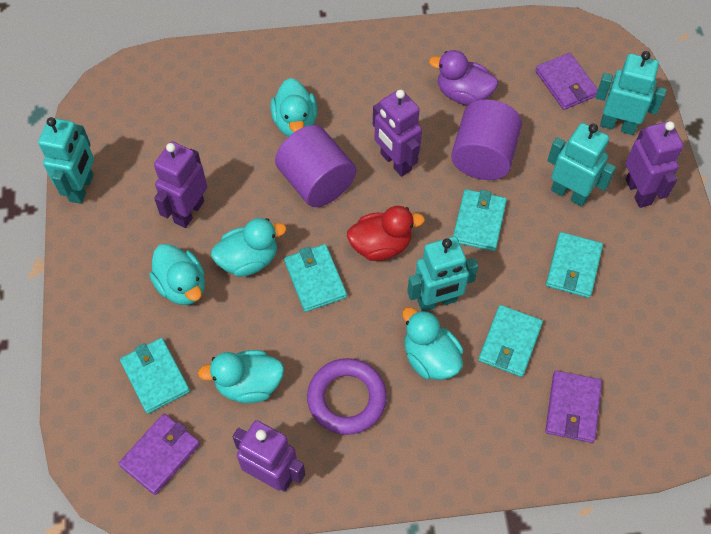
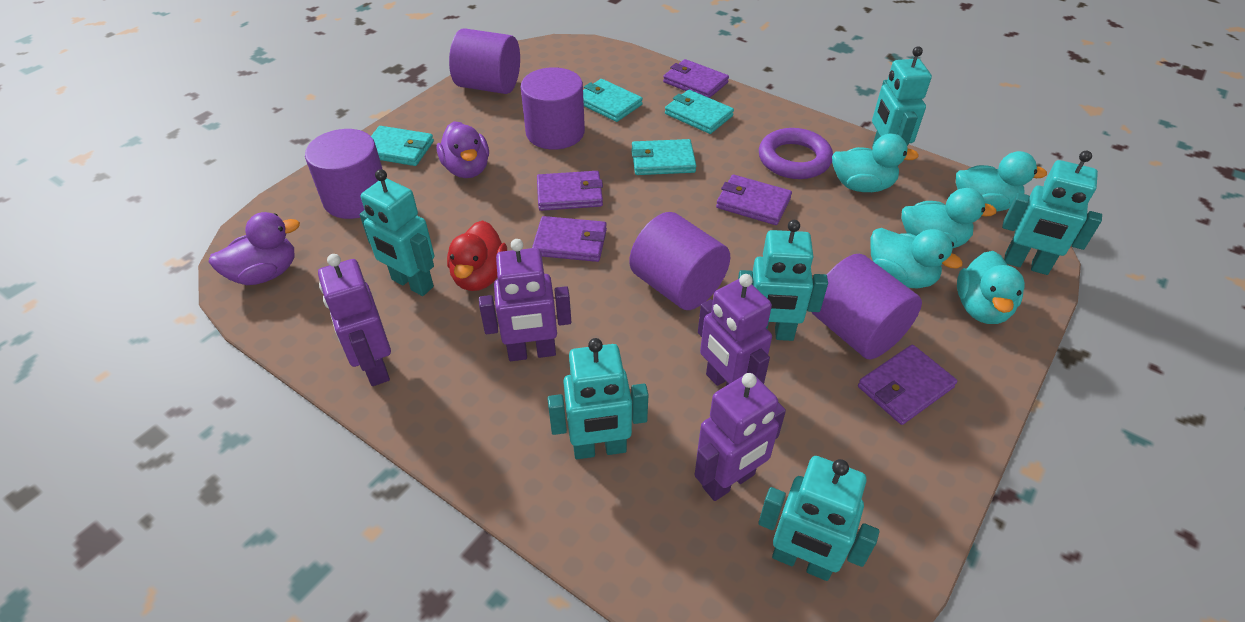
purple cylinder: [275,125,356,207] [451,99,522,180] = 2 -> [305,129,383,219] [449,29,520,94] [521,67,585,150] [629,212,730,310] [812,254,922,359] = 5
purple duck: [429,50,498,105] = 1 -> [209,212,300,285] [437,121,489,178] = 2
purple wallet: [118,414,200,495] [535,53,598,110] [545,370,602,443] = 3 -> [532,216,607,262] [537,171,603,211] [663,59,729,98] [716,175,792,225] [858,345,957,425] = 5
turquoise robot: [38,117,94,204] [407,237,478,311] [547,123,616,207] [596,51,667,135] = 4 -> [360,169,434,296] [547,338,648,459] [738,220,828,341] [758,456,879,581] [872,46,932,147] [1002,151,1102,275] = 6
turquoise wallet: [120,338,190,414] [284,244,347,312] [453,189,507,251] [478,305,543,377] [546,232,603,298] = 5 -> [371,126,434,166] [583,79,643,122] [631,139,696,175] [665,90,734,134] = 4

